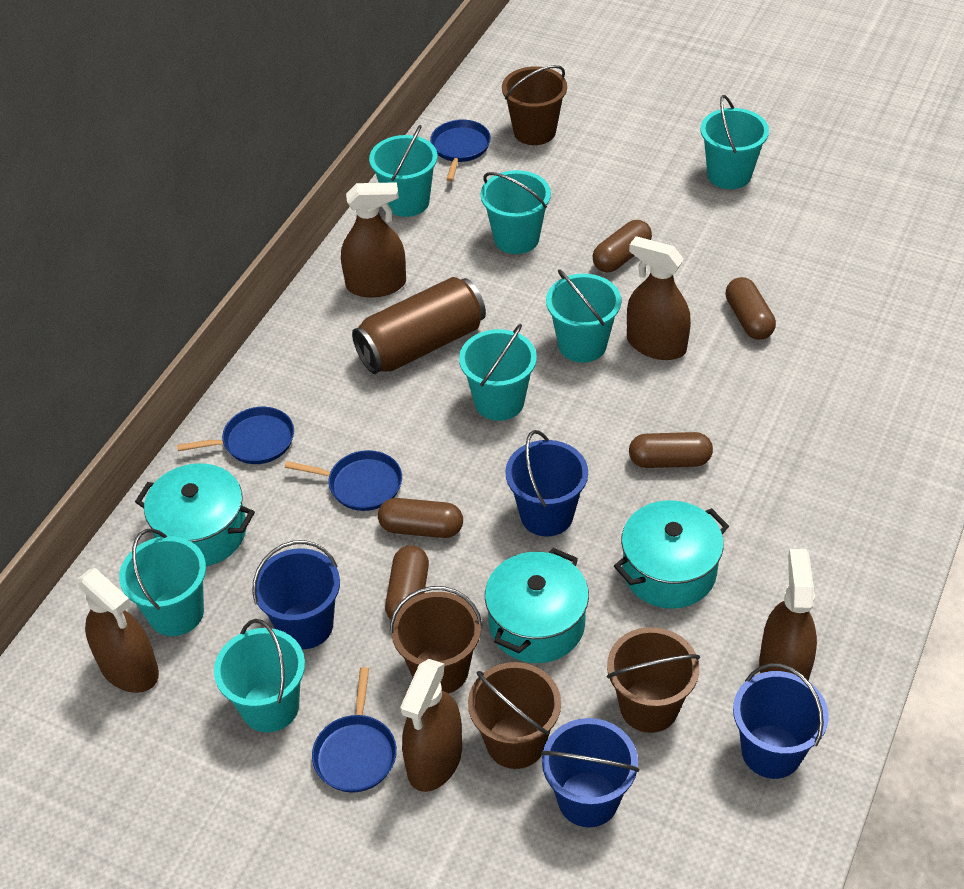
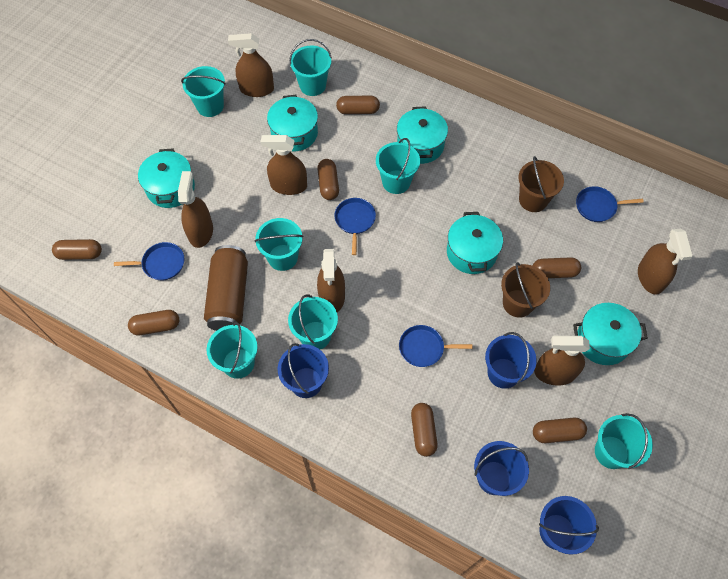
brown bucket: [390,586,483,694] [468,662,561,769] [502,65,567,145] [607,627,700,733] = 4 -> [501,262,550,318] [518,156,564,212] = 2
brown capsule: [378,498,463,538] [385,545,429,620] [593,220,652,272] [629,432,713,468] [726,277,776,340] = 5 -> [52,239,102,260] [128,310,179,335] [317,159,339,200] [336,96,380,114] [411,403,438,457] [533,257,581,278] [533,418,587,443] = 7
brown spray bottle: [77,568,159,693] [341,182,406,298] [400,659,462,792] [627,236,691,360] [759,549,817,681] = 5 -> [178,171,213,248] [228,33,274,97] [261,135,307,195] [317,249,345,312] [534,336,590,386] [638,229,693,295] = 6
turquoise pot: [135,463,255,566] [485,548,589,663] [614,500,729,609] = 3 -> [138,149,195,208] [267,95,318,152] [397,106,448,164] [447,212,503,274] [573,303,648,365] = 5

